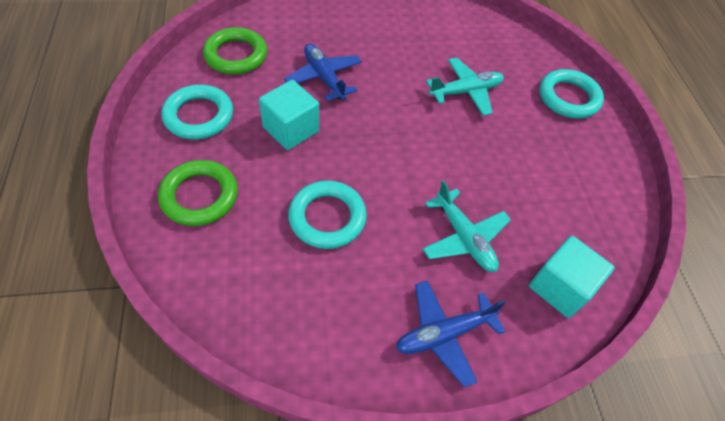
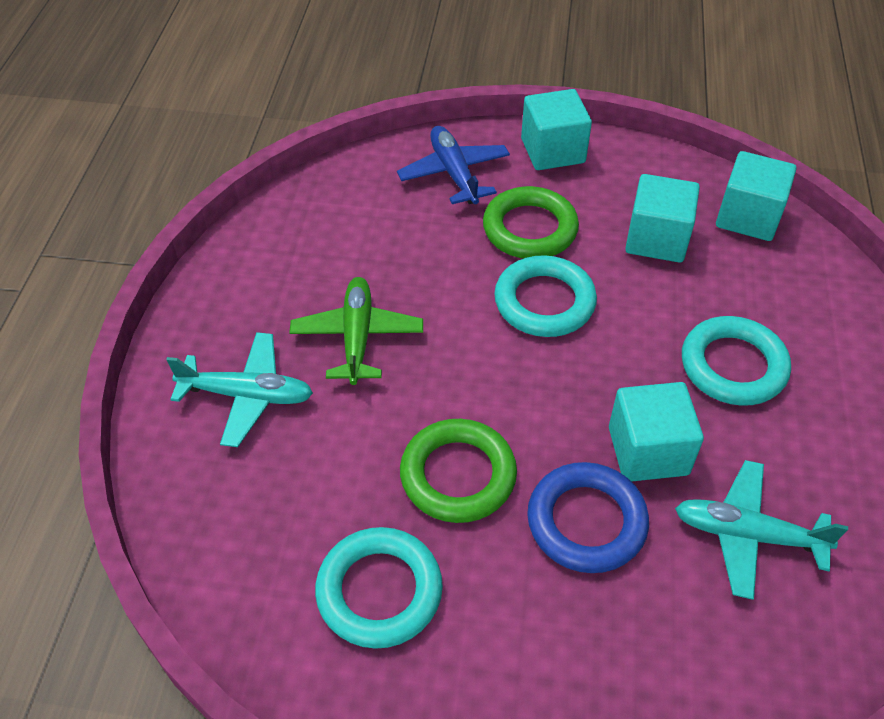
blue plane: [284,44,362,101] [396,280,506,388] = 2 -> [397,126,510,204] = 1
blue ring: none = 0 -> [527,462,649,573] = 1
green plane: none = 0 -> [289,277,423,385] = 1
turquoise cube: [259,80,319,150] [529,236,615,318] = 2 -> [521,89,592,170] [609,382,704,482] [625,174,700,263] [716,151,796,241] = 4

